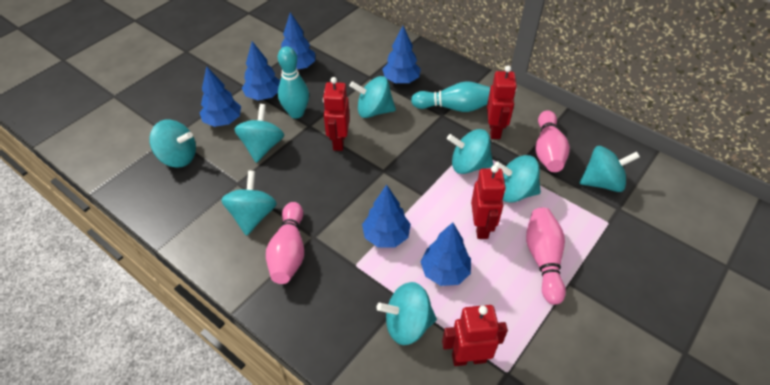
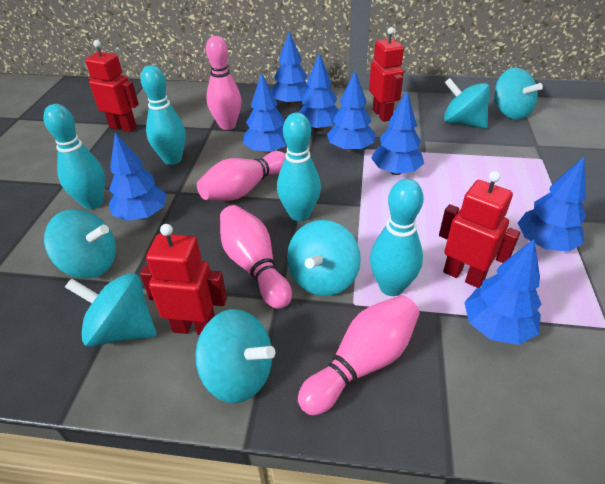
blue tree: [200,66,241,127] [242,41,280,100] [281,12,315,70] [362,185,411,248] [382,26,421,83] [420,223,471,286] = 6 -> [109,132,167,221] [243,72,287,154] [271,32,309,106] [298,53,339,131] [327,71,375,152] [371,91,424,175] [464,239,542,345] [518,157,586,252] = 8
pink bowling pin: [266,202,304,284] [526,208,566,305] [536,110,570,172] = 3 -> [197,151,286,201] [206,36,241,130] [220,205,292,309] [298,295,420,415] = 4
turquoise bowling pin: [278,46,309,118] [411,81,490,112] = 2 -> [43,104,105,209] [140,65,186,165] [277,113,321,221] [370,179,424,296] = 4
turquoise spinning top: [149,120,196,168] [221,171,277,236] [234,104,284,163] [349,76,396,118] [376,282,437,345] [447,129,493,174] [494,155,541,203] [580,146,640,192] = 8 -> [44,210,116,279] [65,273,157,347] [195,309,275,403] [287,220,361,296] [444,78,490,129] [493,68,543,120] = 6

